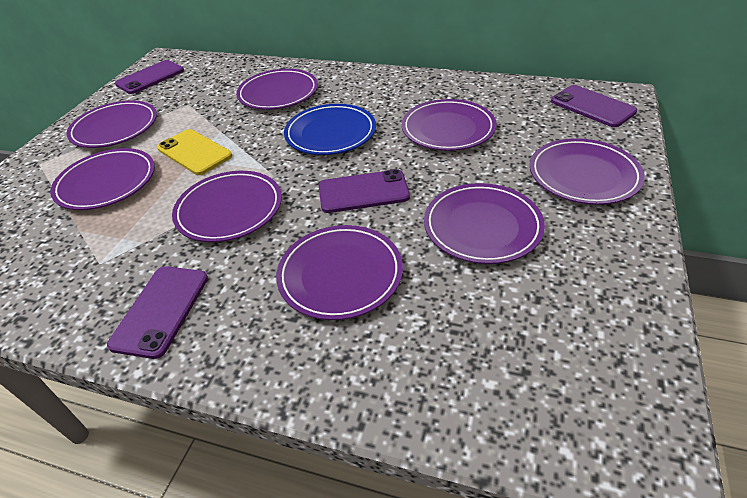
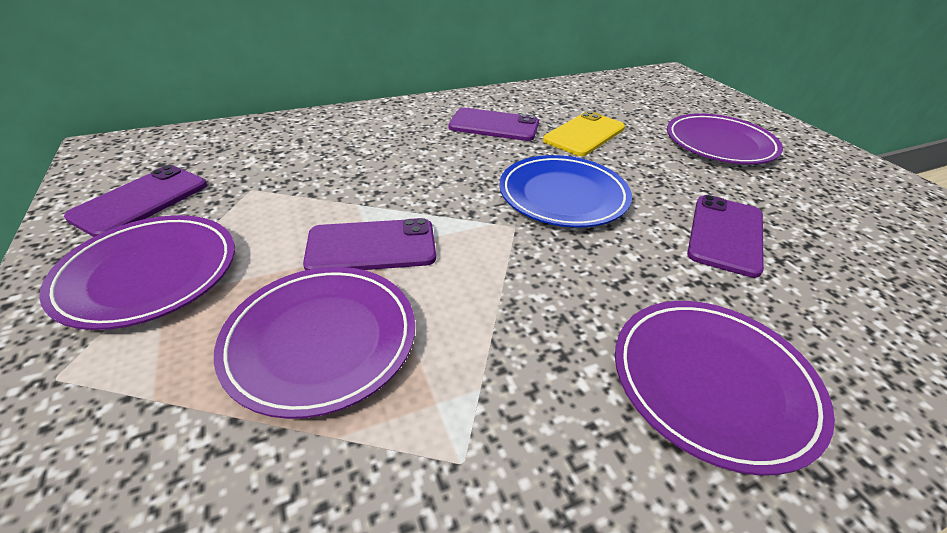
purple plate: [50,148,155,210] [67,100,157,148] [172,171,282,242] [236,69,318,110] [276,225,403,320] [402,99,497,151] [424,183,545,264] [530,138,645,205] = 8 -> [39,215,235,330] [214,267,415,419] [615,301,835,475] [667,113,783,164] = 4

